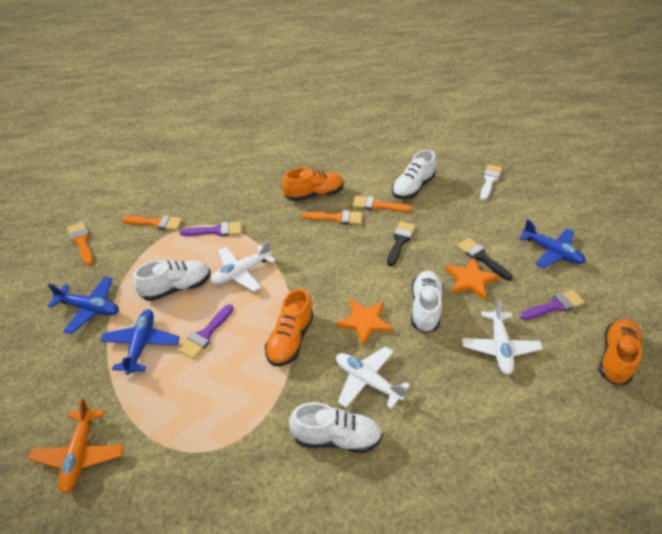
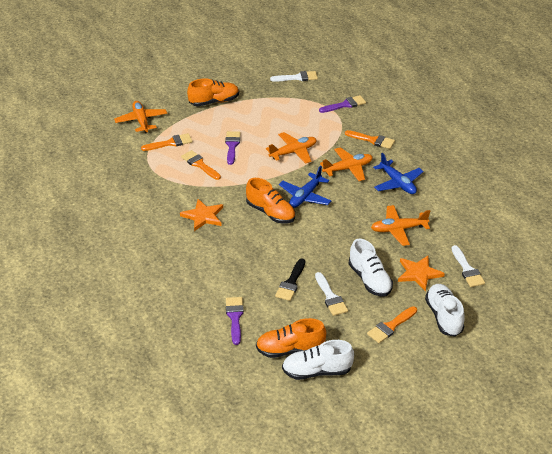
black brush: [387,221,415,266] [457,238,513,281] = 2 -> [275,258,305,301] = 1
blue plane: [47,277,119,334] [100,310,180,375] [519,219,586,268] = 3 -> [279,166,331,208] [373,153,424,194] = 2
orange plane: [28,398,124,494] = 1 -> [114,101,167,133] [266,132,317,164] [320,147,373,181] [371,205,430,246] = 4
white brush: [480,164,503,200] = 1 -> [270,71,318,82] [315,272,348,316] [451,245,485,287] = 3
white plane: [210,241,276,292] [336,346,410,409] [462,300,543,375] = 3 -> none = 0
white shoe: [133,260,211,301] [289,402,383,453] [392,150,436,199] [411,271,444,333] = 4 -> [282,340,354,380] [349,239,393,296] [425,284,464,337] = 3

